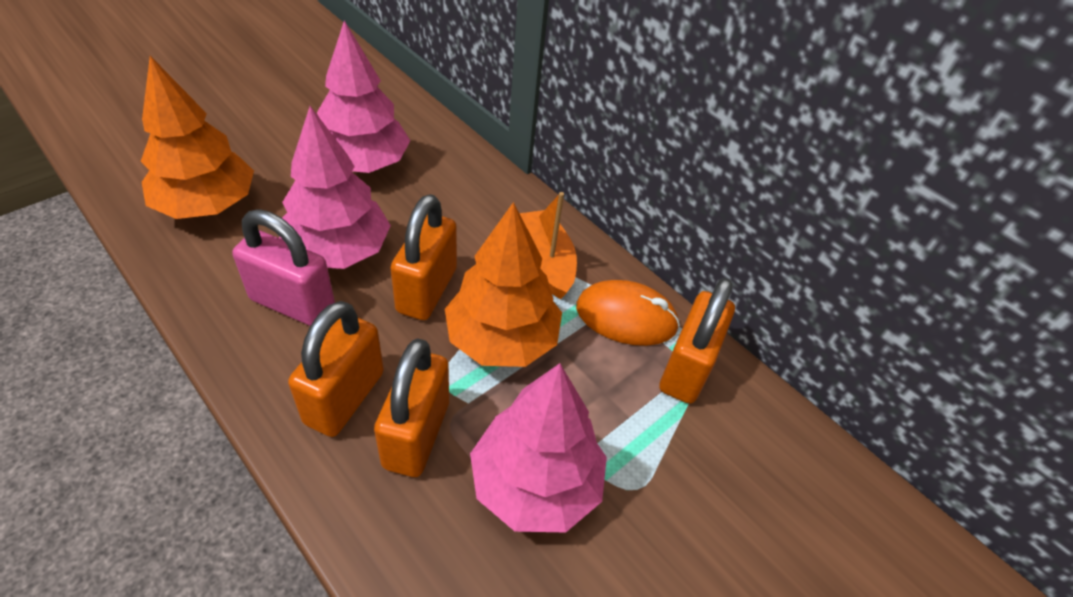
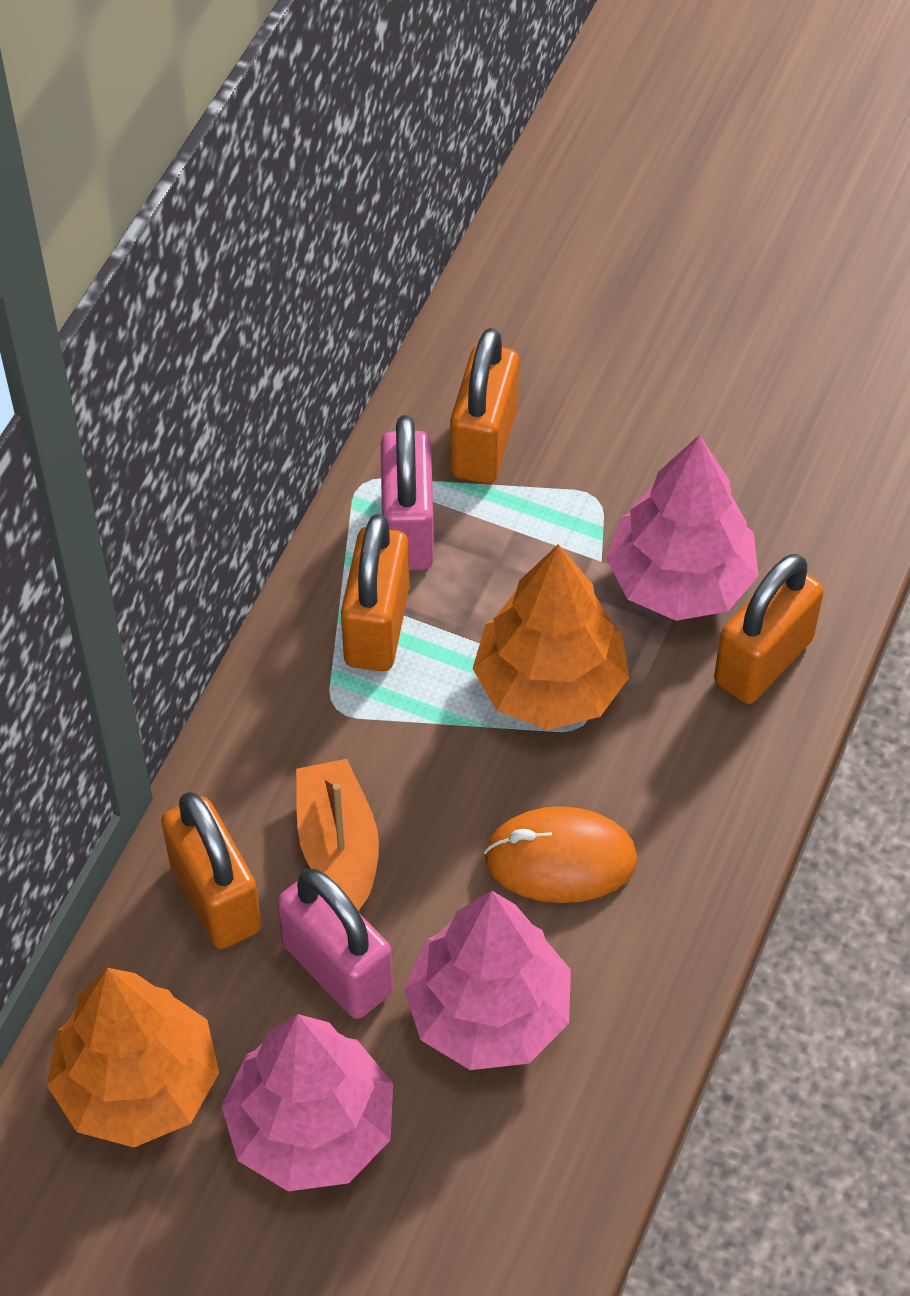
pink padlock: [232,209,335,326] = 1 -> [277,869,393,1019] [381,415,434,571] = 2

